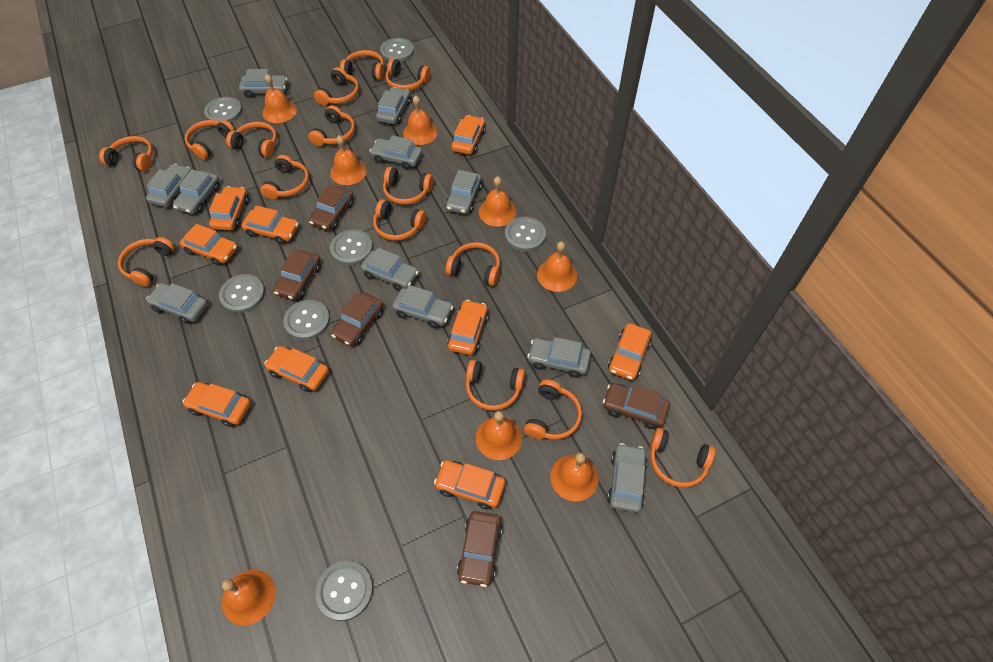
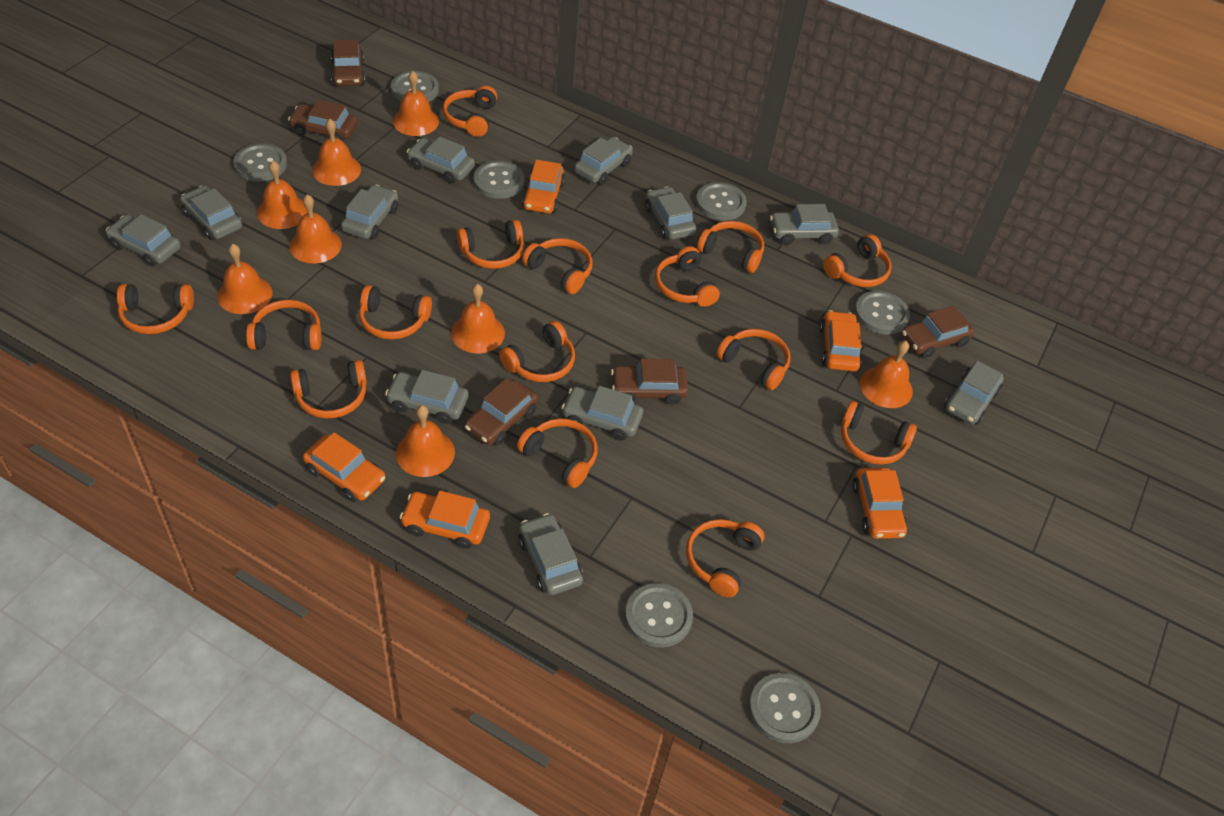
orange car: [180,224,238,266] [183,382,251,427] [209,186,249,231] [241,205,299,244] [265,346,329,392] [434,460,505,510] [447,300,489,355] [451,115,486,155] [608,323,651,380] = 9 -> [303,432,385,502] [400,491,490,549] [522,160,565,213] [820,310,862,371] [852,467,907,539] = 5

